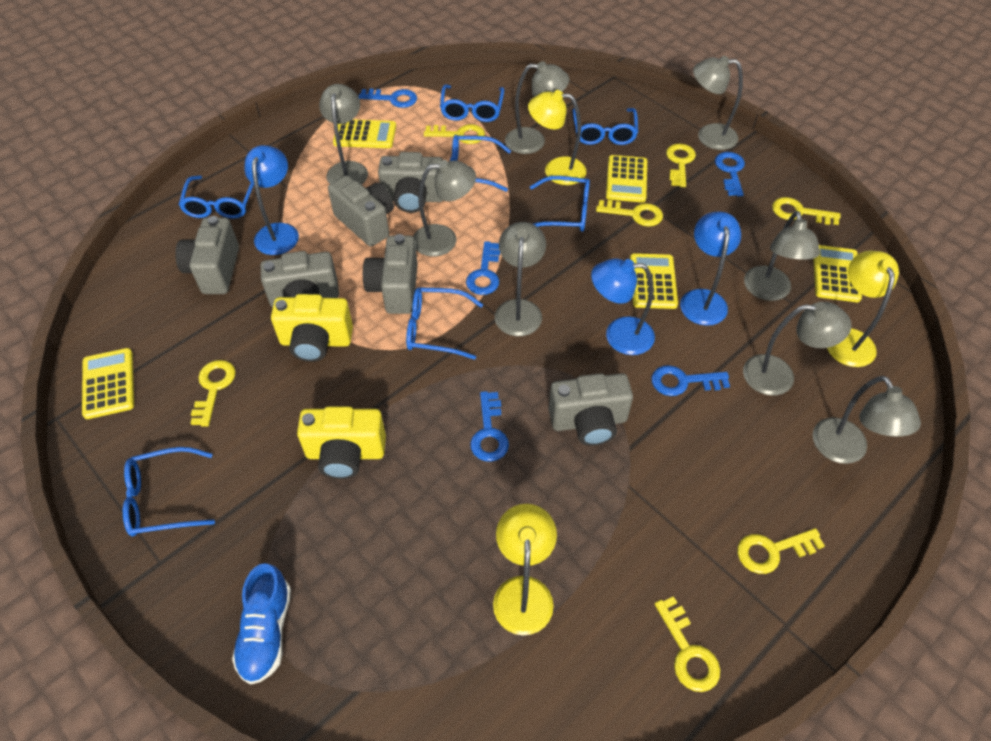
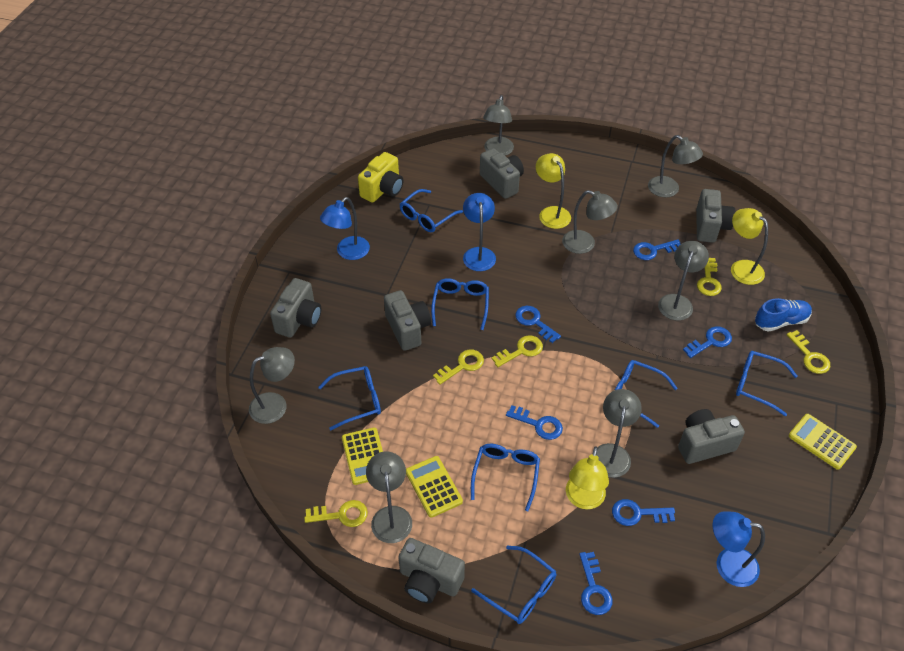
blue key: [359,89,417,108] [466,241,500,295] [470,391,509,462] [651,365,730,396] [715,152,745,196] = 5 -> [506,405,563,440] [515,306,561,343] [579,552,613,615] [612,499,675,526] [633,240,680,260] [683,326,732,358] = 6
grey lamp: [319,84,368,185] [413,160,476,257] [495,222,546,336] [505,61,570,154] [693,56,743,150] [743,302,851,396] [744,211,820,301] [813,376,921,464] = 8 -> [249,347,295,424] [366,451,412,543] [483,95,514,156] [562,190,618,254] [596,389,642,478] [648,135,703,197] [658,241,709,320] = 7
yellow calculator: [82,348,134,419] [333,119,396,148] [606,155,647,203] [630,253,678,309] [813,245,862,302] = 5 -> [342,427,383,485] [406,456,463,518] [789,414,857,470] = 3
yellow camera: [271,294,353,362] [297,406,386,479] = 2 -> [358,152,403,203] = 1
yellow key: [191,360,236,427] [424,124,485,144] [596,200,663,227] [655,596,720,692] [666,143,696,187] [737,528,825,574] [772,197,841,225] = 7 -> [304,500,368,527] [433,350,484,385] [492,335,543,367] [697,258,722,296] [786,330,830,374] = 5

